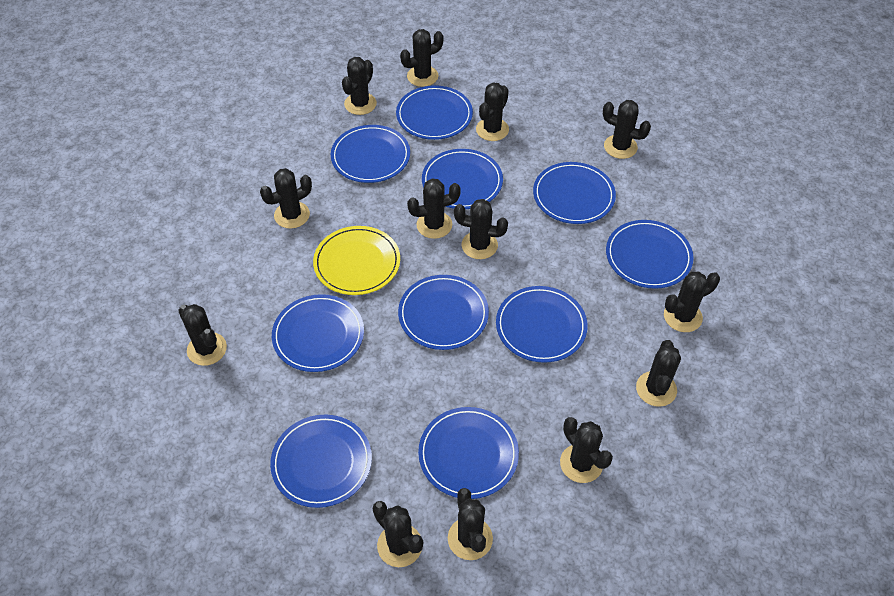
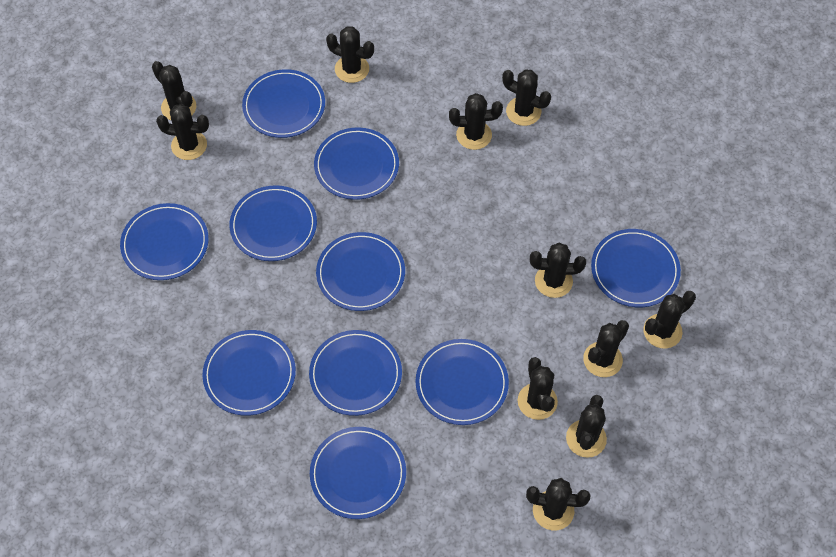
black cactus: [178,304,227,366] [260,168,312,229] [342,57,377,115] [373,501,423,567] [400,29,443,87] [407,178,461,239] [448,488,493,560] [454,199,508,259] [476,82,509,141] [560,417,613,483] [603,100,651,159] [636,340,681,407] [664,271,720,332] = 13 -> [152,61,196,120] [156,104,209,160] [326,26,374,83] [449,93,503,150] [502,69,551,126] [518,357,558,420] [526,478,590,530] [530,243,586,298] [566,395,607,458] [583,320,629,377] [644,291,696,349] = 11
yellow plate: [313,226,400,295] = 1 -> none = 0

